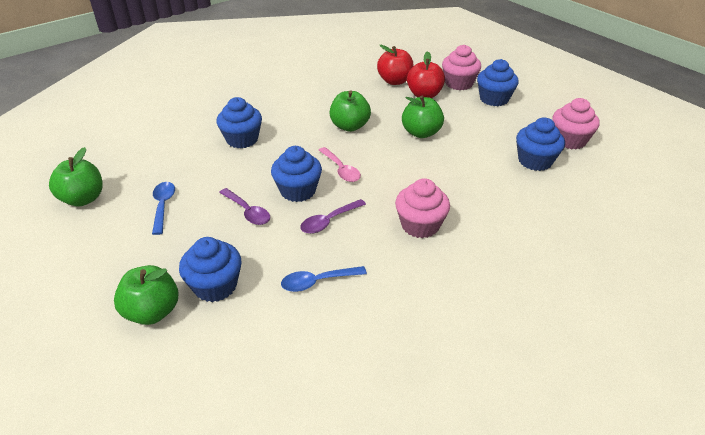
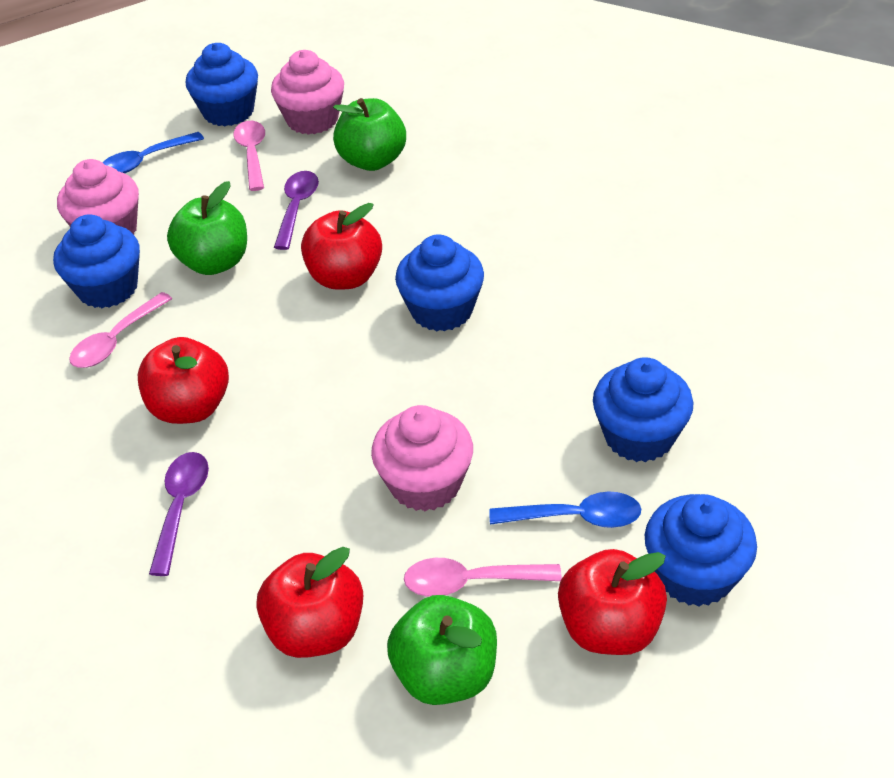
green apple: [49,147,103,206] [114,265,179,325] [330,90,371,132] [402,96,444,138] = 4 -> [167,181,247,275] [333,98,406,171] [387,595,497,705] = 3
pink spoon: [319,147,361,182] = 1 -> [69,292,172,368] [233,121,265,191] [404,558,562,597] = 3
red apple: [377,45,414,85] [407,51,445,98] = 2 -> [138,337,229,424] [256,547,363,658] [301,203,382,290] [558,549,667,655] = 4

